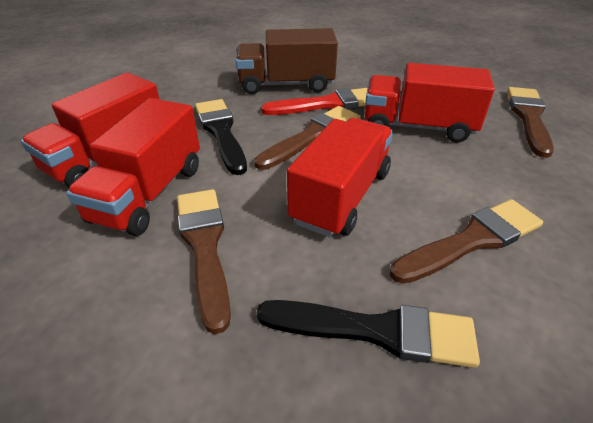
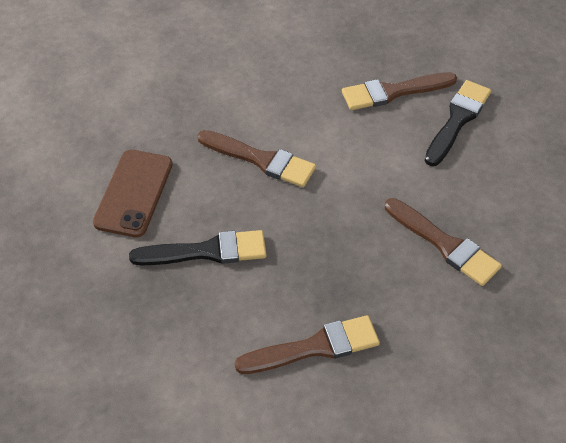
brown phone: none = 0 -> [93,150,173,237] = 1
brown truck: [236,28,338,94] = 1 -> none = 0
red brush: [261,88,367,115] = 1 -> none = 0
red truck: [21,72,159,187] [66,98,200,236] [287,118,393,237] [365,63,495,143] = 4 -> none = 0

